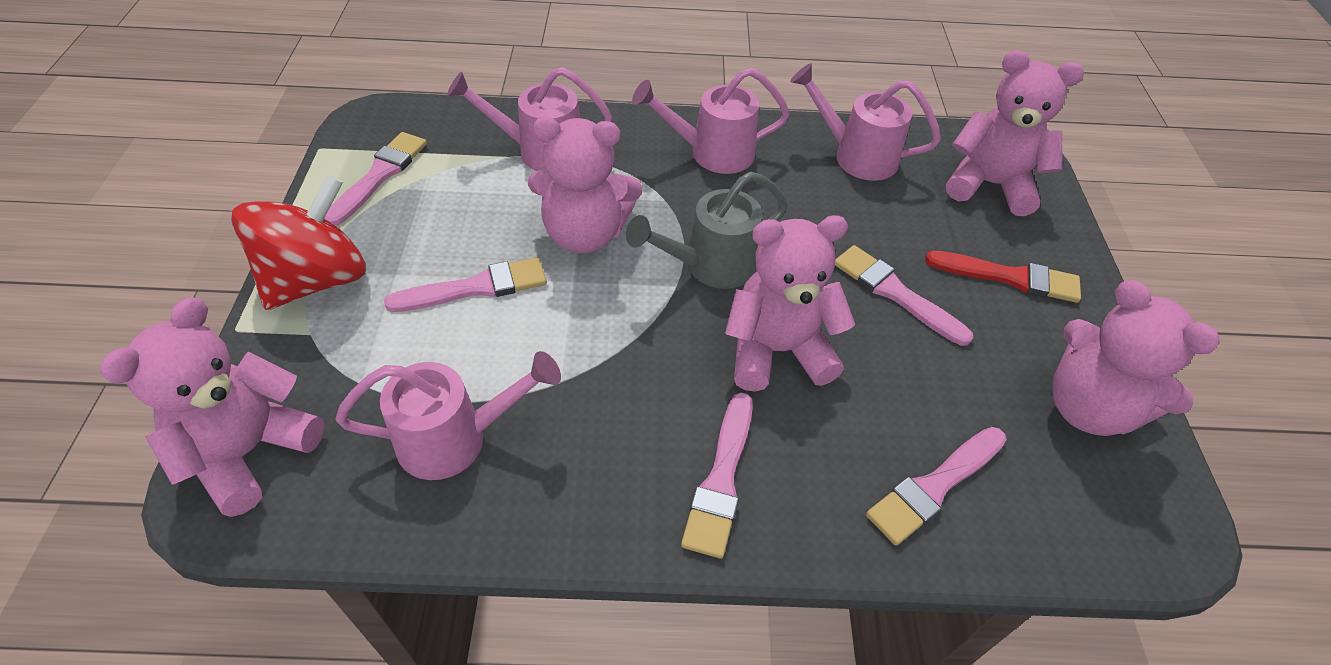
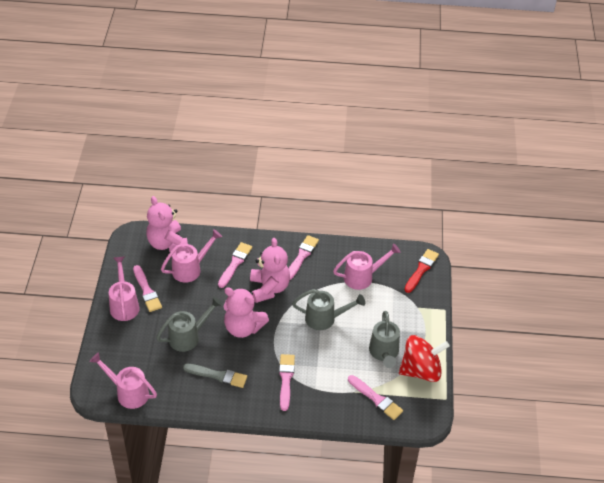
grey brush: none = 0 -> [183,364,247,388] = 1
grey watering can: [626,172,788,289] = 1 -> [156,297,222,352] [292,289,365,330] [369,311,400,368] = 3
pink teddy bear: [100,297,325,517] [528,117,642,253] [725,215,855,392] [946,50,1084,216] [1052,280,1220,436] = 5 -> [146,196,188,252] [223,287,269,338] [250,238,290,303] = 3

